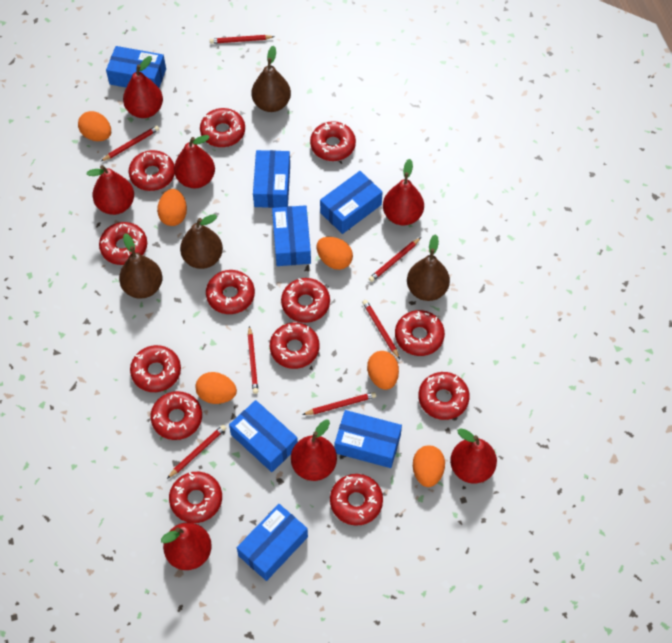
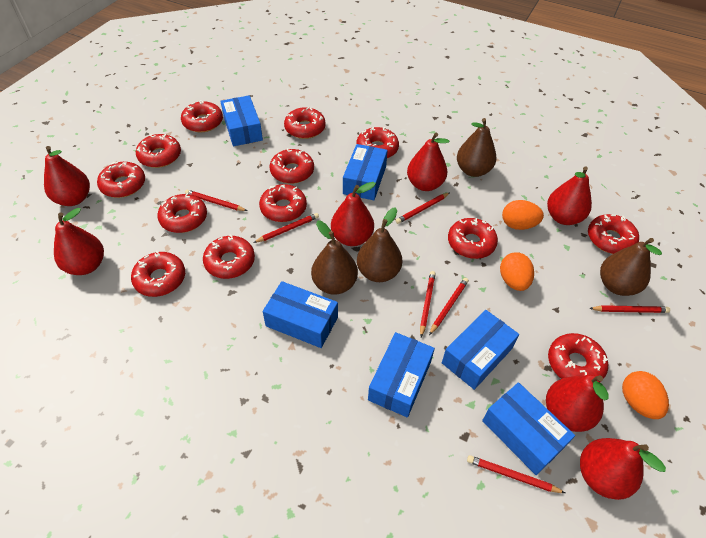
blue box: [106,46,166,88] [229,400,298,472] [237,504,308,581] [253,150,290,208] [272,205,311,266] [320,171,382,234] [335,410,402,468] = 7 -> [220,95,263,146] [263,281,338,348] [343,144,388,200] [368,332,435,417] [442,310,519,390] [482,382,575,475] = 6
orange egg: [78,111,111,141] [157,189,187,226] [195,372,237,404] [316,237,353,270] [367,351,399,390] [413,445,445,487] = 6 -> [500,252,534,291] [502,200,544,230] [622,371,669,419] = 3

